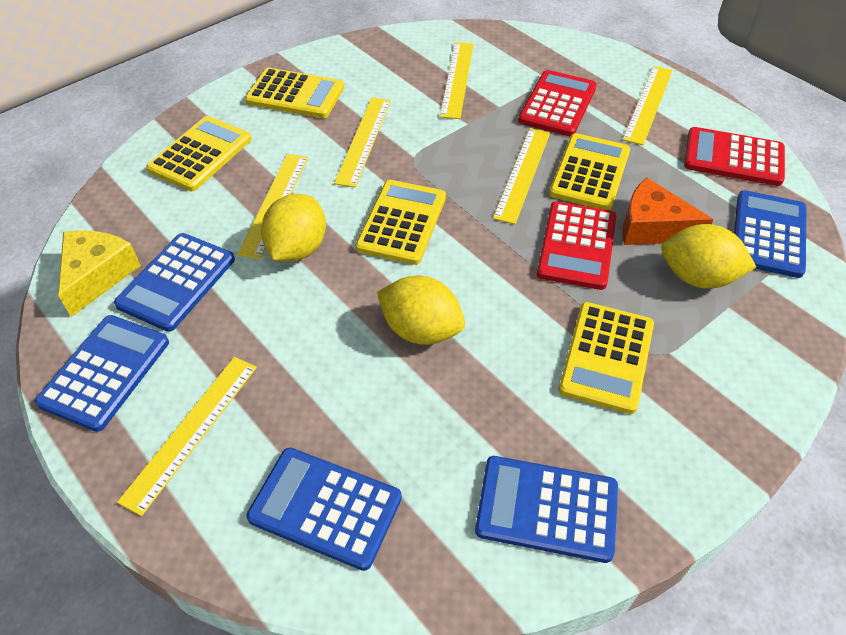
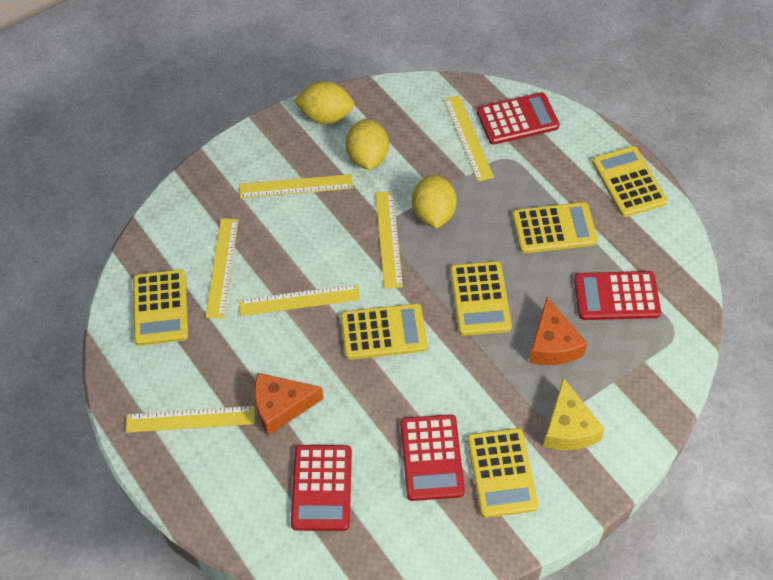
blue calculator: [35,315,169,432] [114,233,235,332] [246,448,402,571] [475,456,618,563] [734,190,806,278] = 5 -> none = 0
orange cheese: [622,178,714,245] = 1 -> [254,373,323,436] [529,297,588,365] = 2
red calculator: [518,70,597,136] [537,202,616,290] [684,127,785,186] = 3 -> [291,445,352,531] [400,414,465,501] [477,92,560,145] [574,271,661,320] = 4
yellow calculator: [146,116,251,191] [245,68,344,118] [356,180,446,265] [549,133,630,210] [559,302,654,414] = 5 -> [133,269,188,346] [341,303,428,360] [450,261,512,336] [467,428,538,518] [512,202,598,253] [592,146,667,217] = 6

